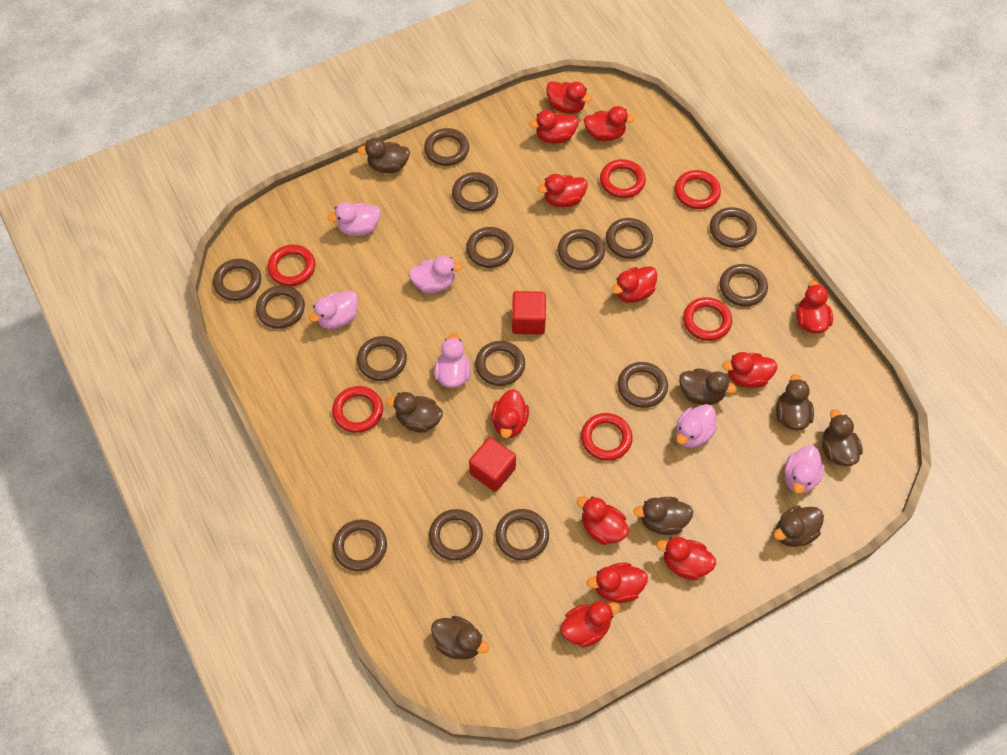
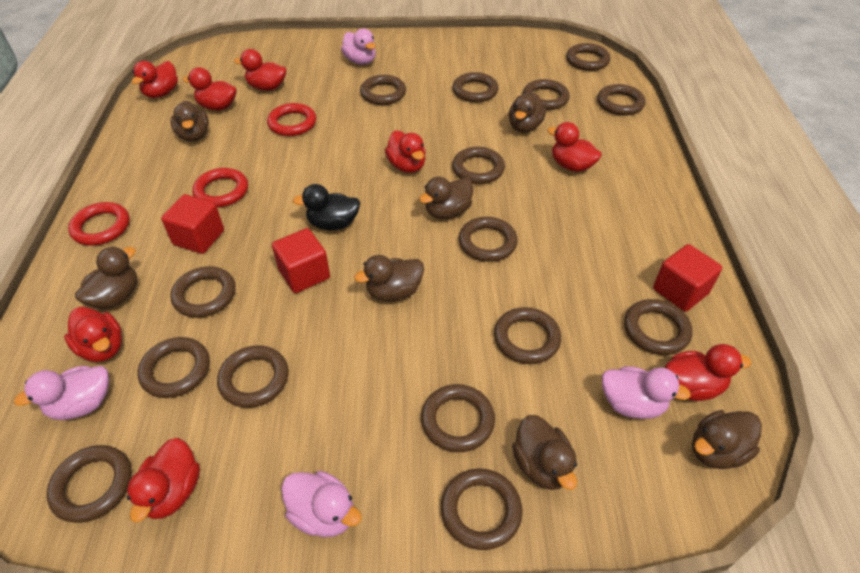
black duck: none = 0 -> [293,184,360,230] = 1
brown duck: [357,138,410,173] [386,392,443,433] [431,616,489,660] [633,497,693,535] [679,368,737,405] [774,506,824,547] [776,374,814,430] [822,409,863,466] = 8 -> [75,247,137,309] [170,101,209,142] [354,255,424,301] [419,177,473,219] [509,93,546,133] [512,415,577,490] [692,410,762,469] = 7
pink duck: [309,290,358,329] [328,202,381,236] [409,255,463,293] [434,333,471,388] [676,404,717,448] [784,445,825,494] = 6 -> [14,366,109,420] [281,471,362,537] [341,29,376,65] [602,366,691,419] = 4
red cube: [469,437,516,492] [512,291,546,335] = 2 -> [161,194,224,254] [272,228,330,293] [653,244,722,312] = 3
red duck: [491,389,529,438] [529,110,579,144] [537,174,588,207] [546,81,592,114] [561,601,620,648] [577,496,629,545] [584,106,635,141] [587,563,648,603] [611,266,658,303] [657,537,716,580] [722,352,778,388] [796,280,833,333] = 12 -> [64,307,122,362] [127,438,200,523] [132,61,178,98] [183,67,237,110] [234,49,287,91] [385,130,426,173] [547,122,602,172] [665,344,751,401] = 8
red ring: [268,245,315,286] [332,386,383,433] [581,413,633,461] [600,159,646,198] [675,170,721,209] [683,297,732,341] = 6 -> [68,202,130,246] [192,168,248,207] [267,103,316,136] = 3

